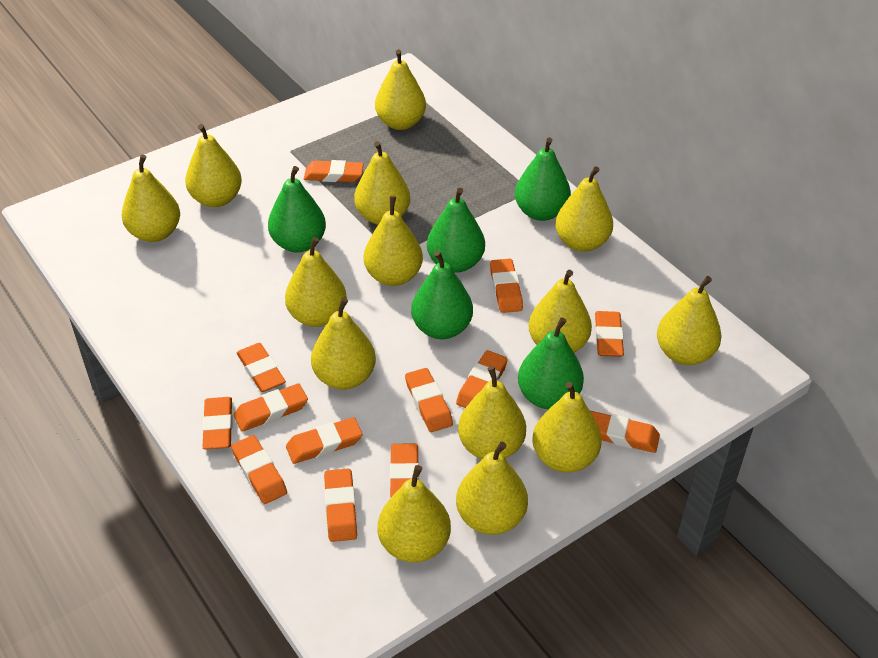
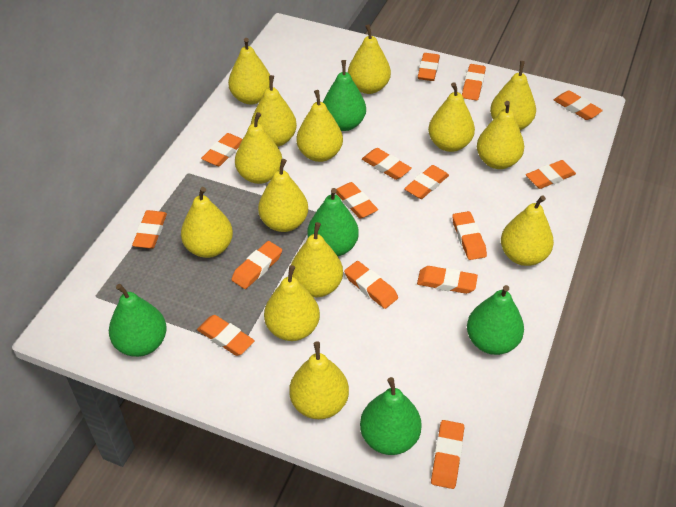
orange eraser: [202,397,233,450] [231,435,287,504] [234,383,308,432] [237,343,286,392] [286,417,363,464] [304,160,364,182] [324,468,357,542] [390,443,419,497] [405,368,453,432] [456,350,508,408] [490,259,523,313] [591,411,660,453] [595,311,624,357] = 13 -> [132,210,167,249] [197,315,255,356] [201,133,242,166] [231,241,282,289] [336,182,378,219] [344,261,398,309] [362,148,412,180] [404,165,449,199] [417,266,478,294] [418,53,440,81] [431,420,464,489] [452,211,487,260] [462,64,486,101] [526,160,576,189] [554,90,603,120] = 15

